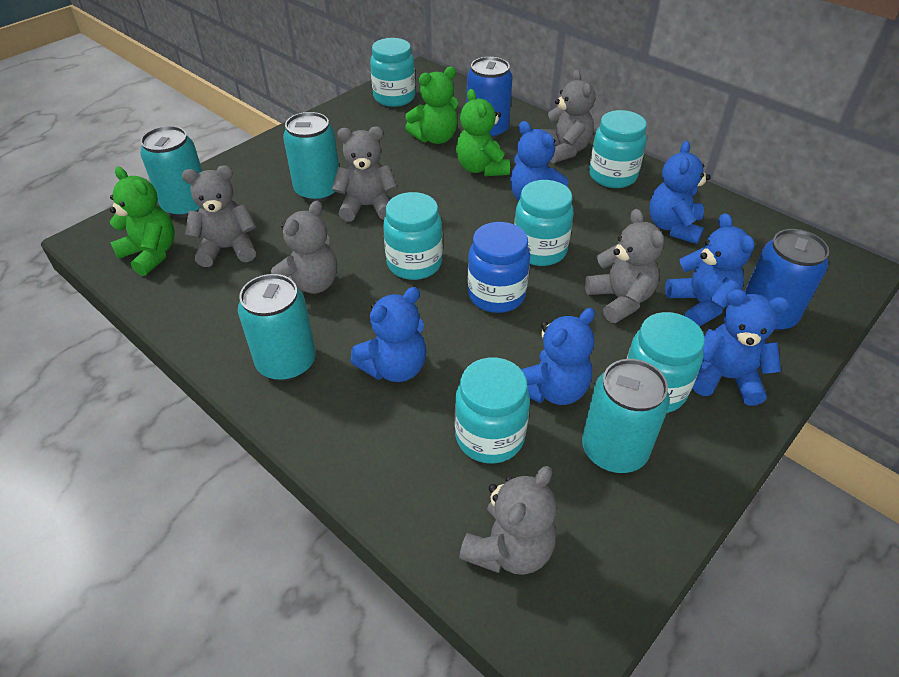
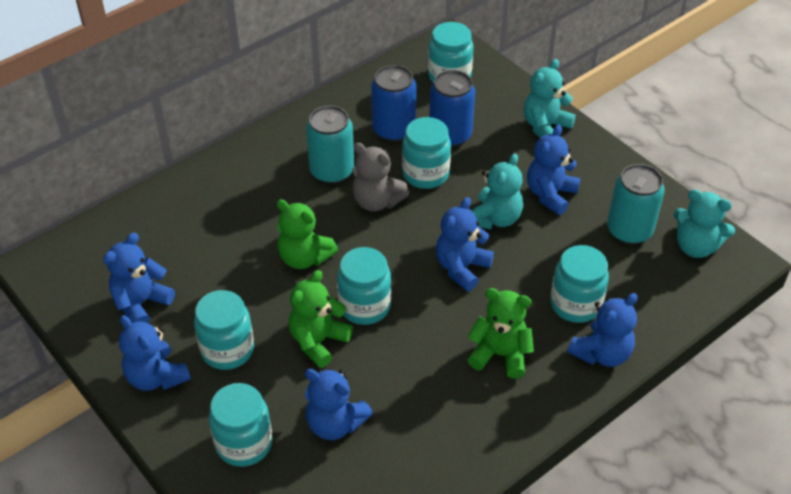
blue jar: [468,222,530,313] = 1 -> none = 0
grey teddy bear: [182,165,256,267] [271,201,337,294] [332,127,397,222] [459,466,556,575] [541,70,595,163] [585,209,664,323] = 6 -> [352,143,409,212] = 1
turquoise can: [140,126,202,218] [238,274,316,381] [283,112,339,202] [582,359,670,473] = 4 -> [306,106,354,184] [607,164,665,245] = 2
turquoise teddy bear: none = 0 -> [469,154,523,230] [524,59,576,138] [674,189,735,258] = 3

